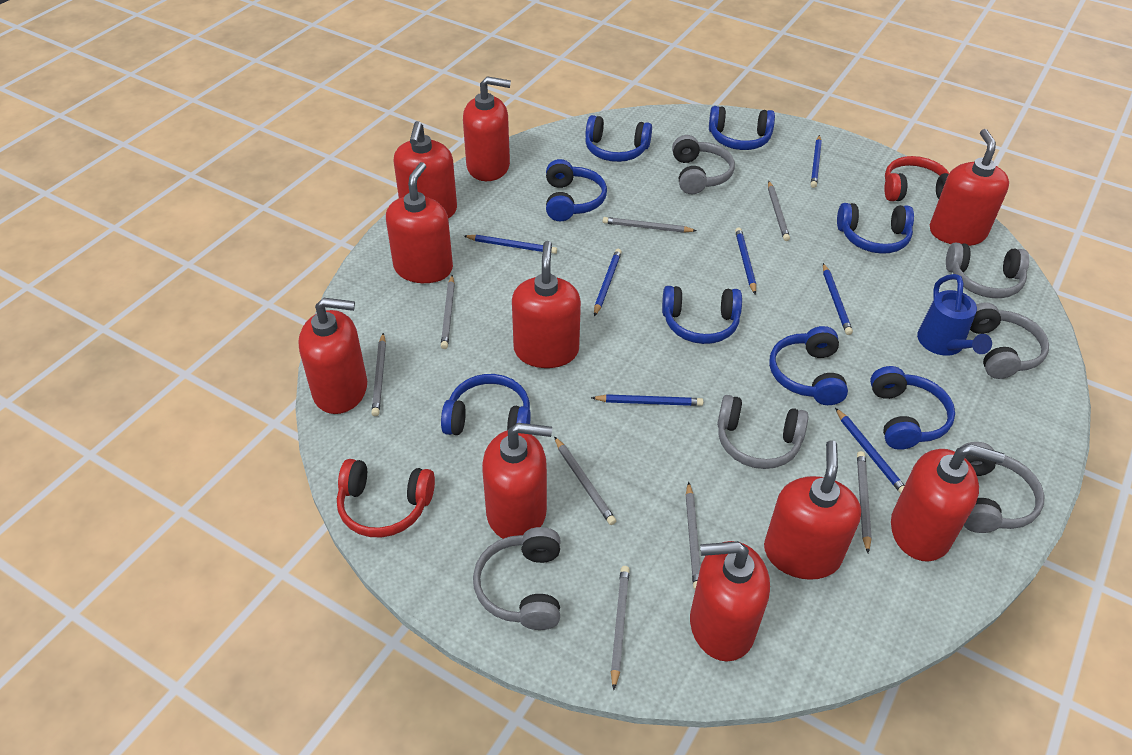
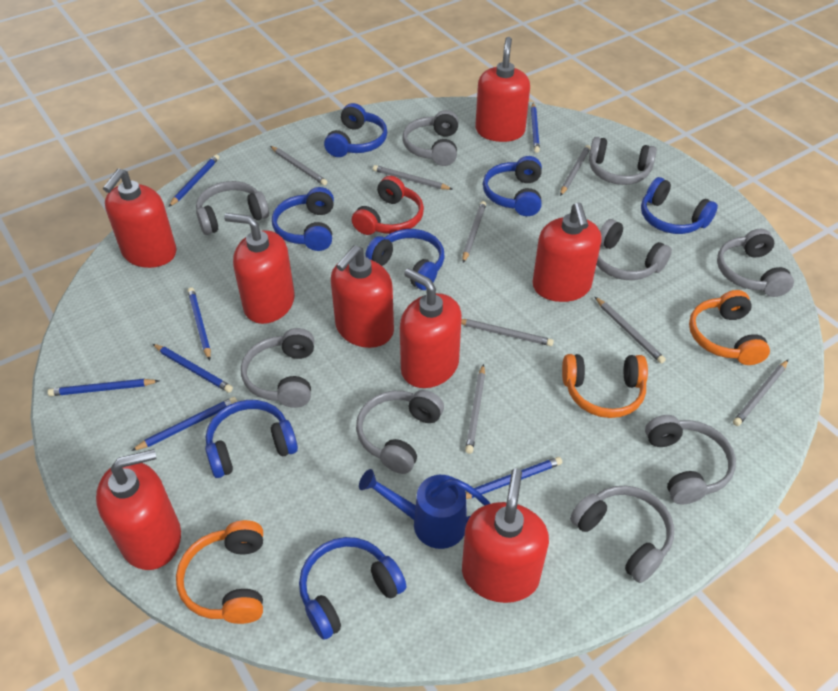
blue headphones: [441,374,531,435] [546,159,607,221] [585,115,652,162] [662,286,742,344] [709,106,775,150] [769,326,848,405] [837,203,914,254] [870,366,955,450] = 8 -> [205,400,298,478] [272,187,334,251] [299,537,406,640] [324,103,387,157] [366,229,445,290] [483,156,542,216] [641,177,718,234] = 7
grey headphones: [473,527,560,630] [672,135,735,194] [717,395,808,469] [946,243,1029,298] [961,442,1044,533] [970,302,1049,379] = 6 -> [196,181,269,235] [241,328,314,408] [356,390,444,474] [402,110,459,166] [570,486,674,583] [589,137,657,185] [596,219,672,280] [645,415,736,504] [717,229,794,297] = 9
orange headphones: none = 0 -> [176,520,263,624] [562,354,648,418] [689,290,770,365] = 3
red headphones: [337,459,435,537] [884,156,949,201] = 2 -> [352,176,424,235] = 1
red soap dispenser: [298,297,367,414] [386,162,453,283] [393,121,457,218] [463,76,511,181] [482,423,552,539] [512,241,581,368] [690,541,770,661] [764,440,861,580] [891,444,1005,562] [930,129,1009,246] = 10 -> [96,449,181,570] [103,169,177,268] [224,213,295,324] [331,245,394,348] [400,268,462,388] [462,469,549,603] [475,37,530,142] [533,203,602,302] = 8

